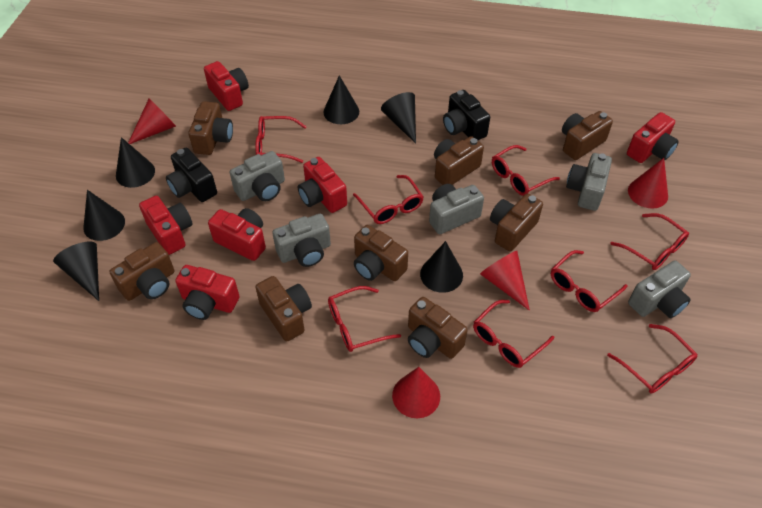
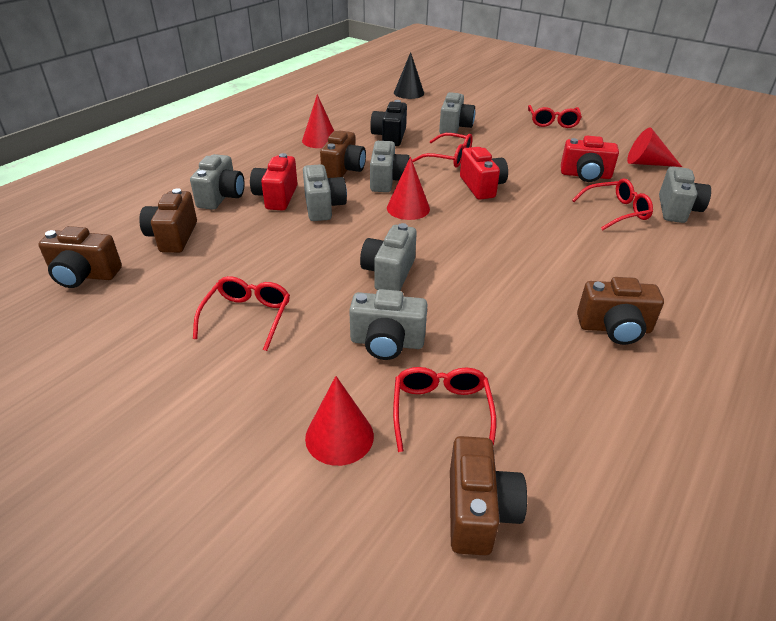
black camera: [166,148,217,202] [443,90,490,140] = 2 -> [370,100,407,146] = 1
black cone: [53,242,99,301] [83,190,125,241] [116,137,155,188] [323,75,359,124] [381,92,416,144] [420,241,463,293] = 6 -> [394,52,424,99] = 1
brown camera: [109,242,174,301] [188,101,233,155] [255,276,312,341] [354,225,408,281] [408,297,468,359] [434,136,484,185] [490,193,543,251] [562,111,613,160] = 8 -> [38,226,122,288] [139,188,197,253] [320,131,366,178] [450,436,527,556] [577,277,664,345] = 5
grey camera: [230,151,285,201] [272,214,331,267] [429,184,484,234] [566,153,612,211] [628,260,691,318] = 5 -> [190,154,245,210] [303,164,347,221] [349,289,428,360] [360,223,417,291] [370,141,409,192] [439,92,475,134] [659,167,711,223] = 7
red camera: [139,196,193,255] [175,265,240,320] [204,61,249,111] [208,208,266,261] [298,157,347,213] [627,112,679,163] = 6 -> [250,153,297,210] [460,147,508,200] [561,136,619,182] = 3
red glasses: [255,116,307,163] [328,286,401,352] [353,175,424,224] [473,300,554,368] [492,145,560,196] [551,250,628,312] [607,324,698,394] [610,213,689,270] = 8 -> [193,276,290,351] [393,367,496,452] [412,133,473,168] [528,105,582,128] [572,179,653,231] = 5

